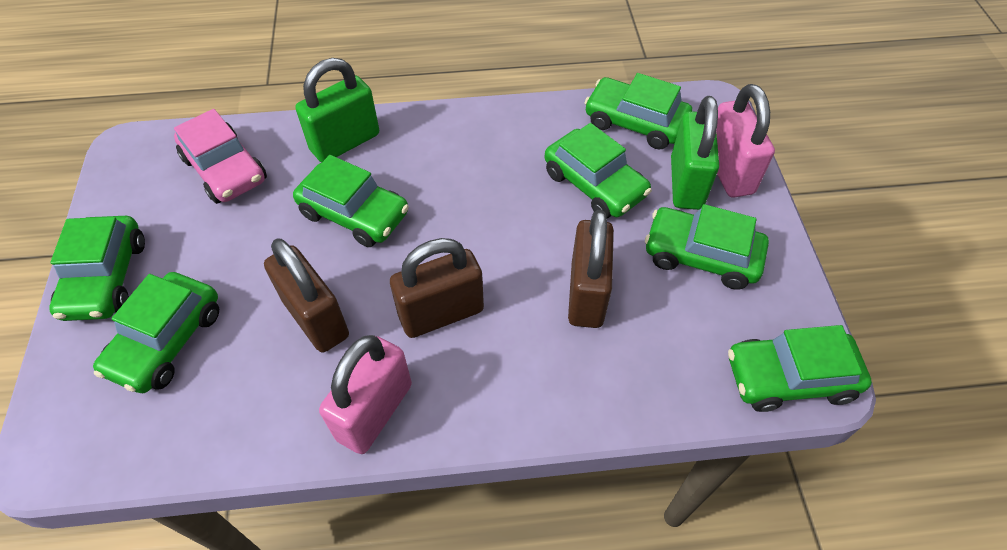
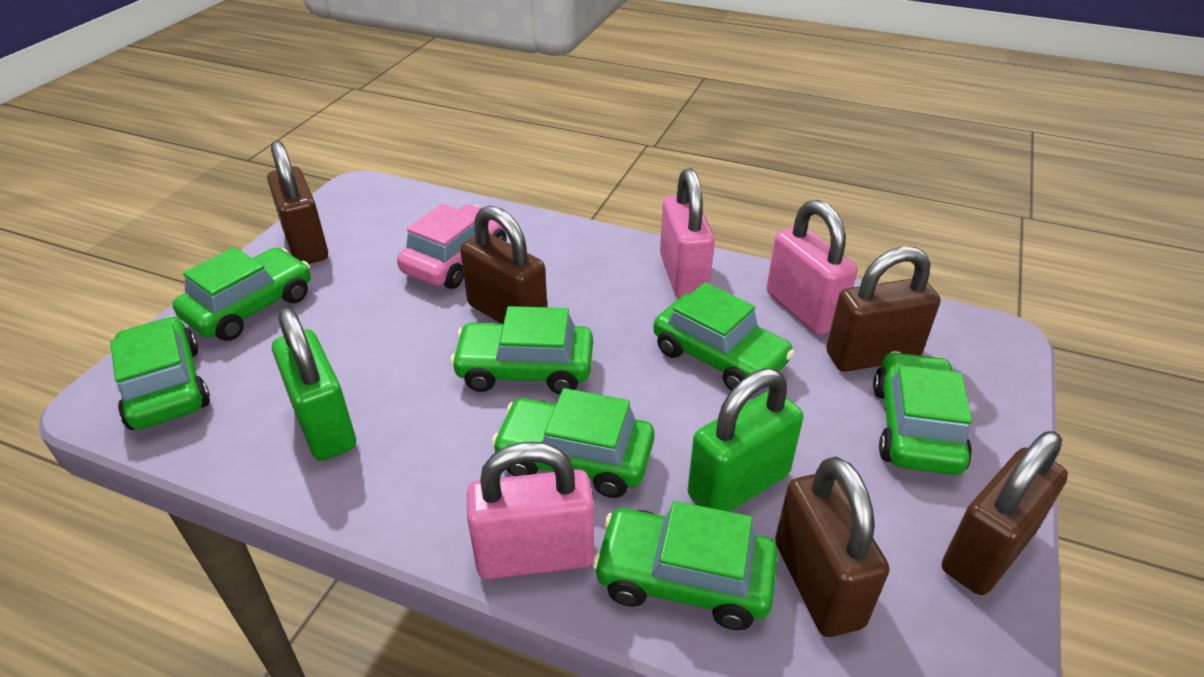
brown padlock: [264,238,349,353] [390,238,484,338] [568,210,614,328] = 3 -> [267,140,328,264] [460,205,547,324] [775,456,889,637] [826,247,941,372] [942,431,1068,595] = 5
pink padlock: [319,335,412,454] [716,84,775,198] = 2 -> [467,442,594,579] [660,168,715,298] [766,200,858,335] = 3

